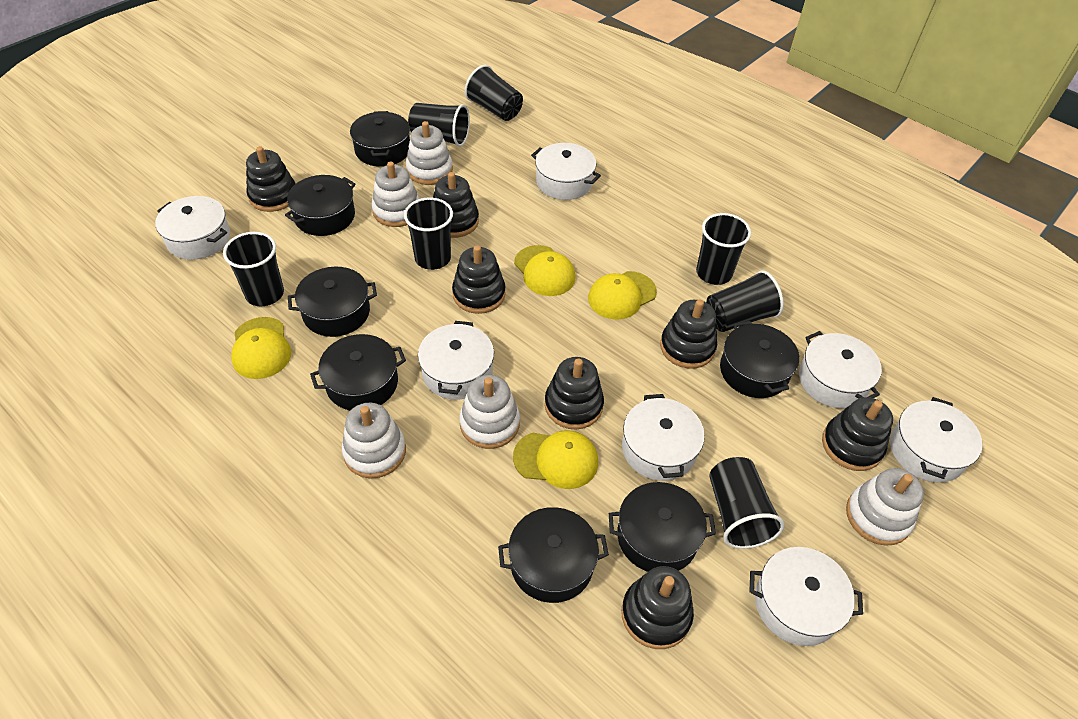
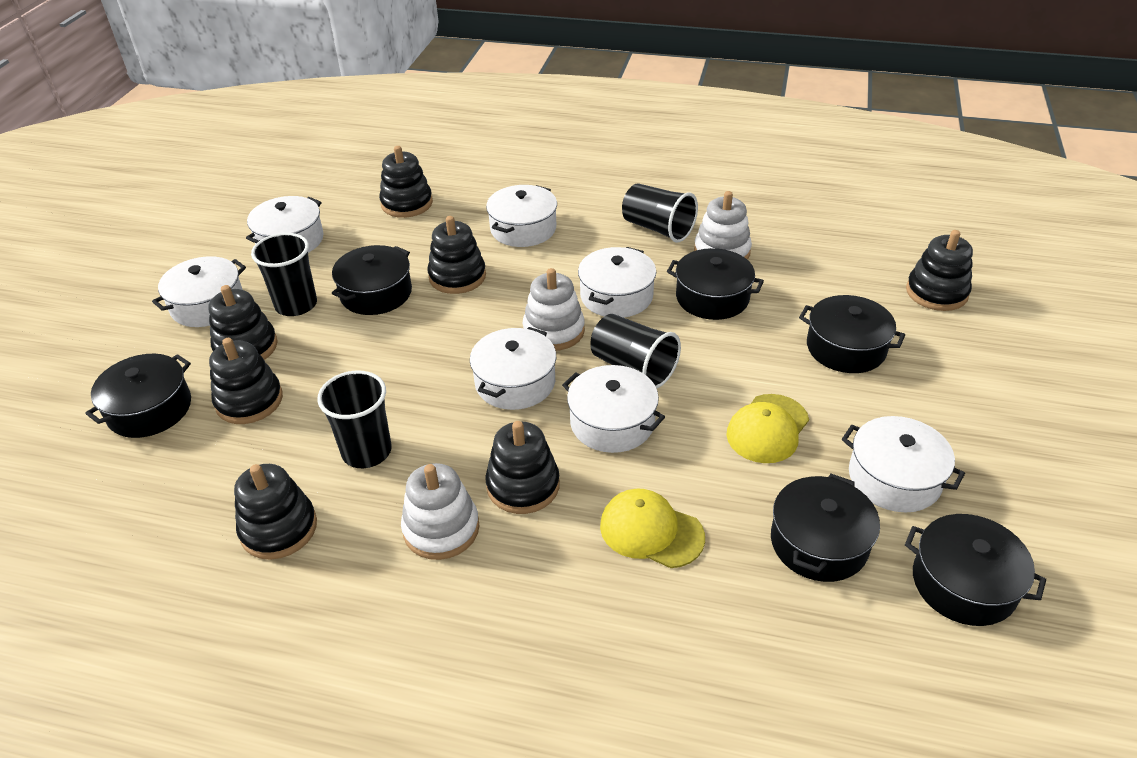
black cup: [223,232,284,306] [404,197,453,270] [408,103,470,147] [465,65,523,121] [696,213,751,285] [706,270,784,332] [709,457,784,549] = 7 -> [251,233,317,316] [317,370,392,468] [590,314,681,389] [622,184,698,243] = 4
black pot: [285,175,356,236] [288,267,377,337] [310,334,406,411] [350,111,410,167] [498,507,609,603] [609,482,716,572] [720,321,799,398] = 7 -> [85,354,191,438] [332,245,412,315] [667,248,764,320] [771,474,880,582] [799,295,905,373] [905,514,1046,626] = 6
white stacking toy: [342,403,406,478] [371,162,420,227] [406,121,453,185] [459,375,520,449] [846,468,924,546] = 5 -> [401,463,479,560] [522,268,585,351] [694,191,752,260] = 3
yellow cap: [231,317,291,379] [513,430,598,489] [514,245,576,296] [588,271,657,320] = 4 -> [600,489,705,568] [726,394,809,463] = 2

